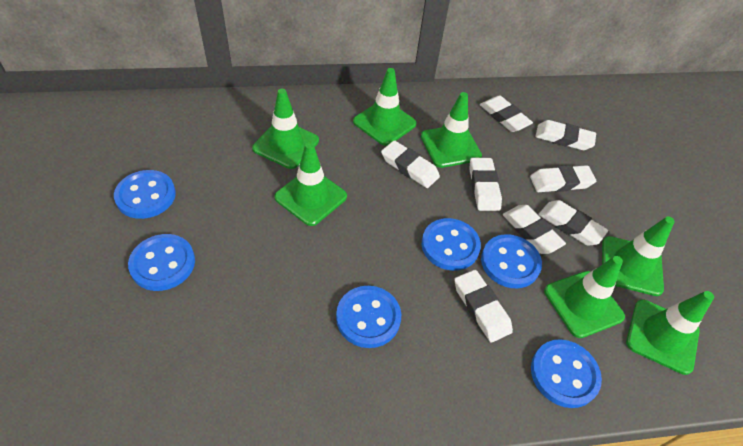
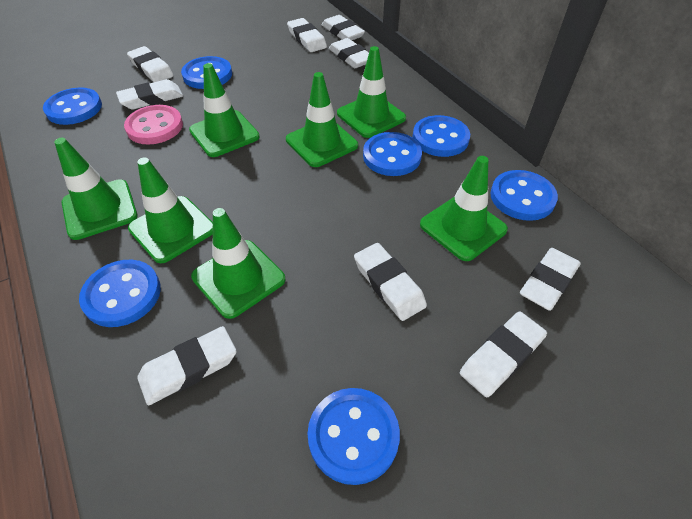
blue button: [114,170,176,219] [128,234,195,291] [336,286,401,348] [422,218,481,271] [481,234,542,288] [531,339,602,408] = 6 -> [43,88,102,125] [79,259,161,327] [181,56,232,89] [307,388,400,485] [363,132,422,176] [413,115,470,157] [490,170,558,221] = 7
pink button: none = 0 -> [124,105,183,145] = 1
white eraser: [381,140,440,188] [454,270,513,343] [469,158,502,211] [480,95,533,132] [503,205,566,254] [530,165,596,192] [535,120,596,150] [538,200,608,245] = 8 -> [116,79,183,110] [127,46,174,82] [137,326,237,405] [287,18,327,52] [322,15,365,40] [329,38,369,68] [354,243,427,321] [460,311,547,397] [520,248,581,311] = 9

